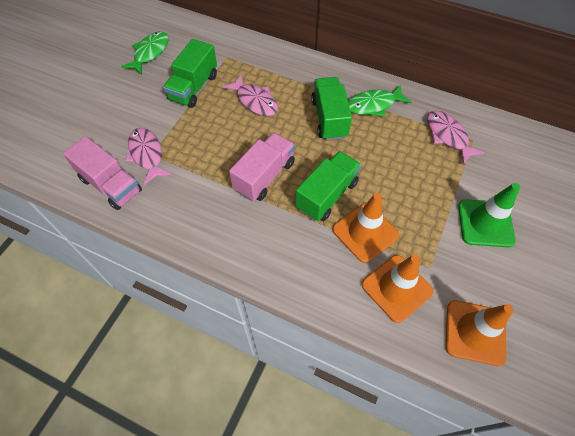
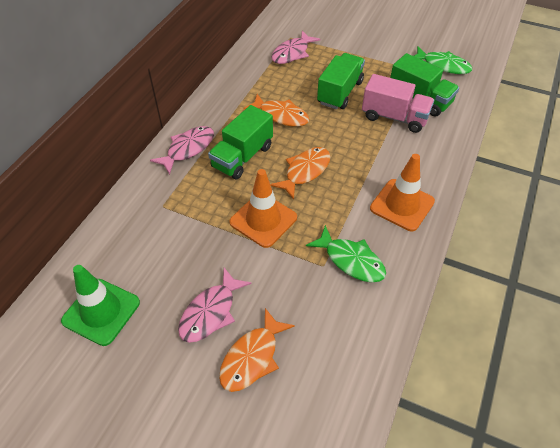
orange fish: none = 0 -> [219,308,295,392] [243,94,309,127] [270,147,330,200] = 3
orange traffic cone: [332,193,399,263] [362,254,434,323] [445,300,514,366] = 3 -> [229,169,297,248] [370,154,435,231] = 2
pink truck: [63,136,142,210] [229,132,295,201] = 2 -> [362,74,434,133] = 1

